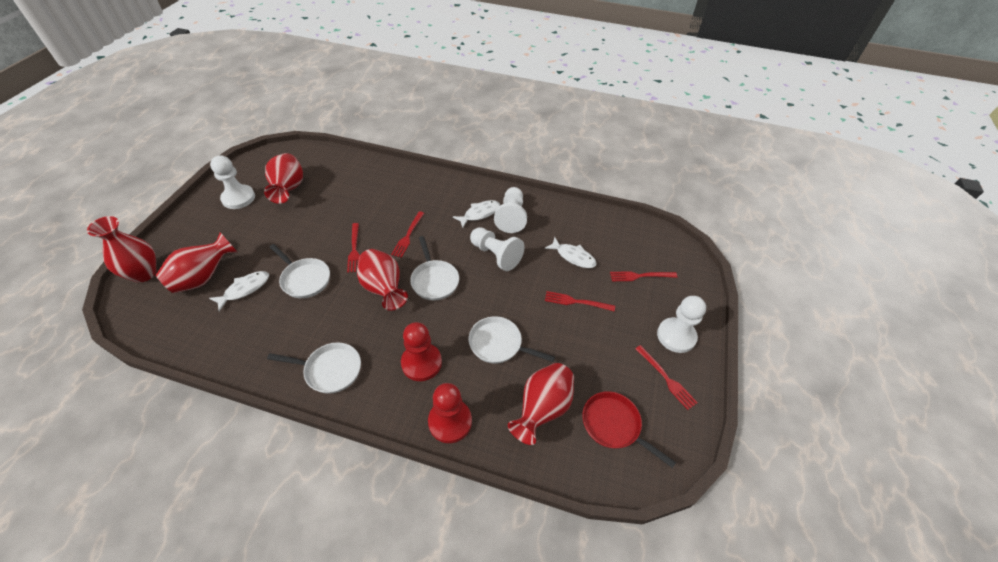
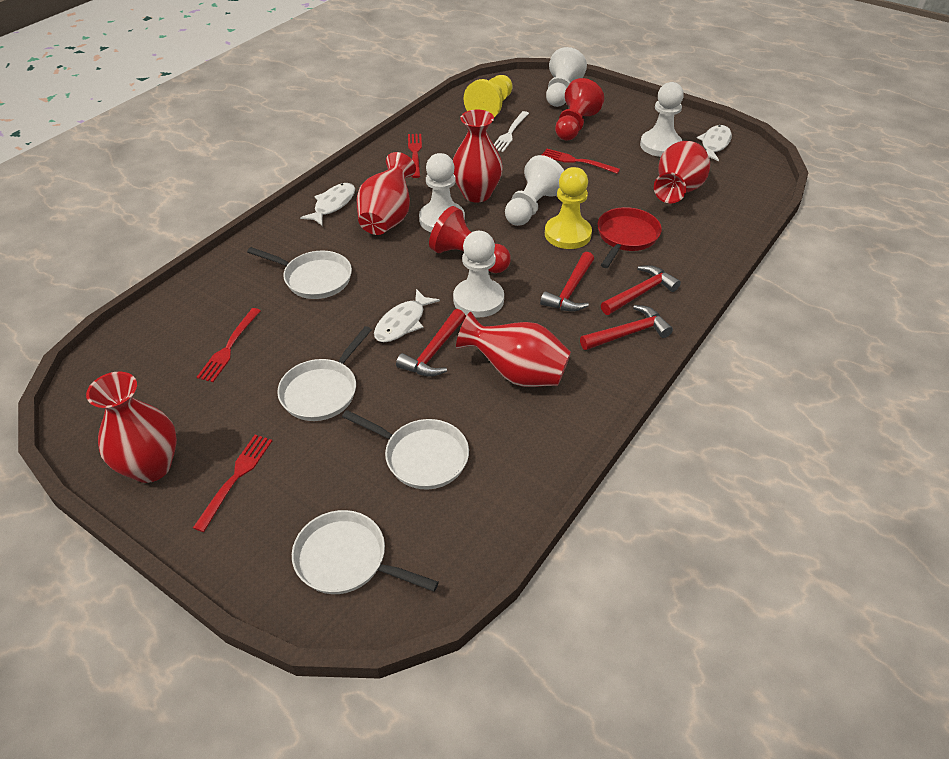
red fork: [347,223,360,273] [391,211,424,258] [545,291,615,312] [610,271,677,281] [635,345,698,410] = 5 -> [193,435,272,532] [197,308,261,382] [408,134,422,178] [542,149,620,174] = 4
red hammer: none = 0 -> [396,309,466,377] [540,252,594,311] [580,305,673,350] [601,265,681,315] = 4
white fork: none = 0 -> [494,111,529,152] = 1
white pawn: [210,155,255,209] [470,227,525,271] [494,187,527,233] [657,296,706,353] = 4 -> [419,153,465,232] [453,231,504,317] [505,155,564,226] [546,47,587,107] [640,82,684,157] = 5
yellow pawn: none = 0 -> [463,75,513,117] [545,167,592,249] = 2

